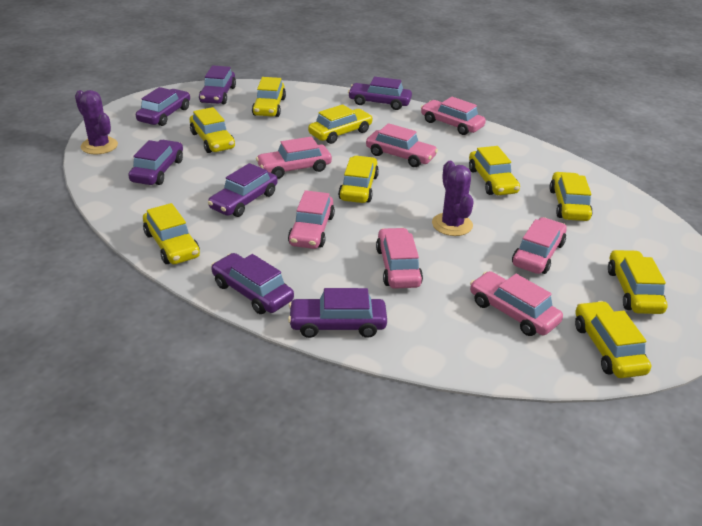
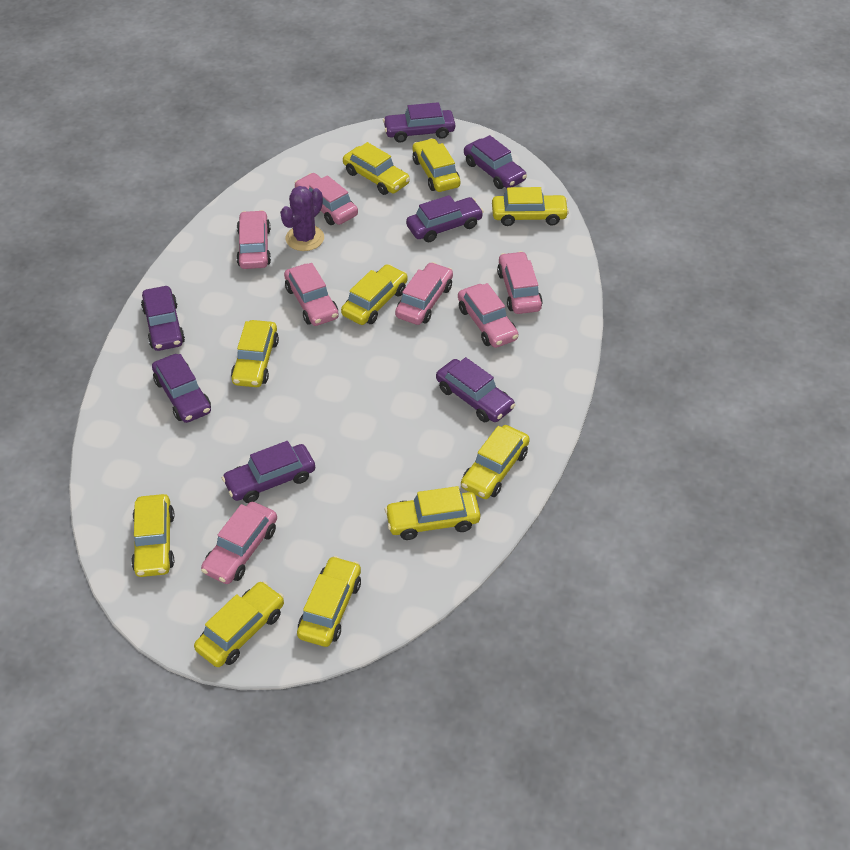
purple cactus: [75,90,118,154] [432,161,474,236] = 2 -> [280,186,324,251] = 1
yellow car: [143,203,200,264] [190,107,235,153] [252,77,286,117] [308,104,373,144] [338,156,379,203] [469,146,520,195] [549,172,593,221] [575,301,651,378] [608,250,668,314] = 9 -> [131,494,175,577] [194,581,284,667] [231,320,279,387] [297,556,361,647] [341,264,408,325] [343,142,410,195] [385,486,480,540] [412,138,460,192] [461,425,530,499] [492,187,569,226] = 10

